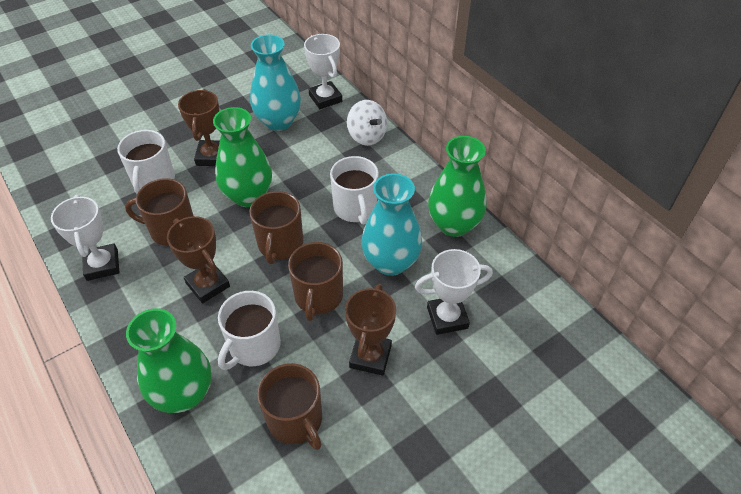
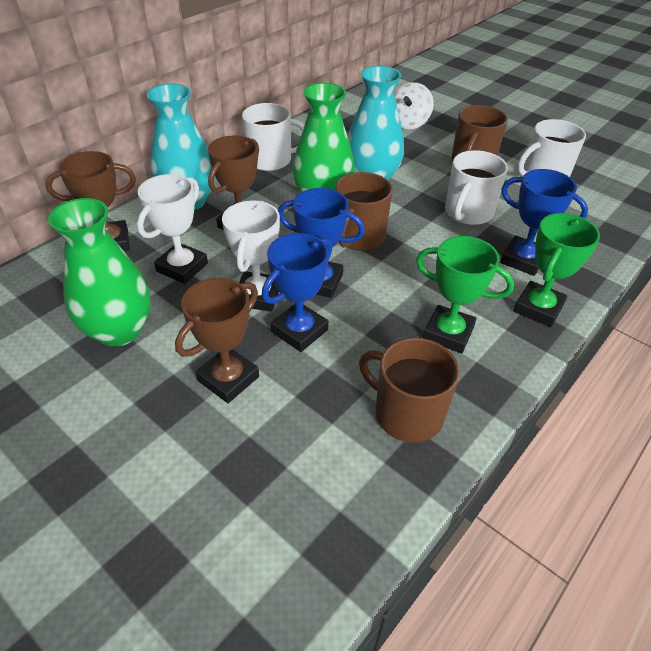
blue trophy: none = 0 -> [262,233,332,352] [278,188,365,298] [500,169,588,276] = 3
brown mug: [125,178,194,246] [249,191,303,264] [257,363,322,450] [288,242,343,321] = 4 -> [335,172,393,251] [359,338,460,443] [451,105,508,161] = 3
green trophy: none = 0 -> [416,236,514,353] [513,213,600,327] = 2
green vase: [126,309,211,413] [213,107,272,207] [428,136,487,237] = 3 -> [48,198,151,346] [292,83,355,192] = 2
white trophy: [51,195,119,281] [304,34,342,109] [415,249,493,335] = 3 -> [137,174,208,284] [222,200,280,312] = 2

